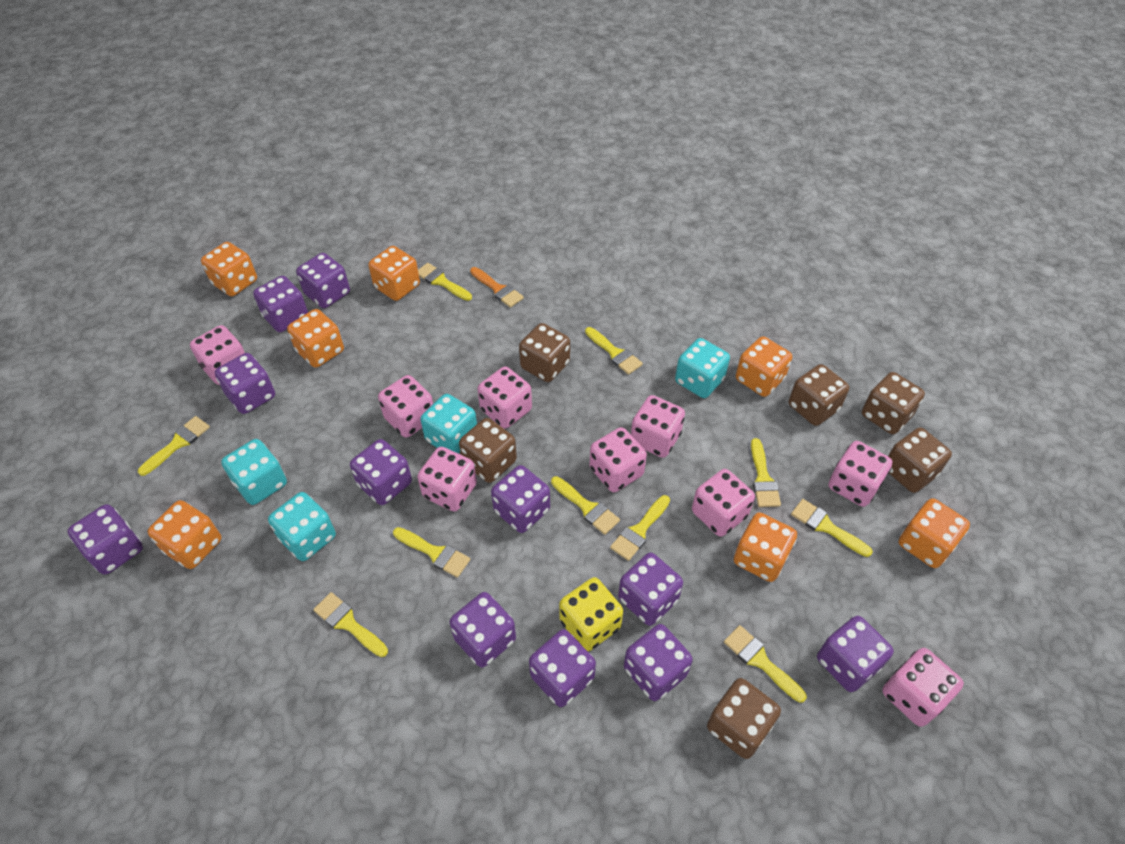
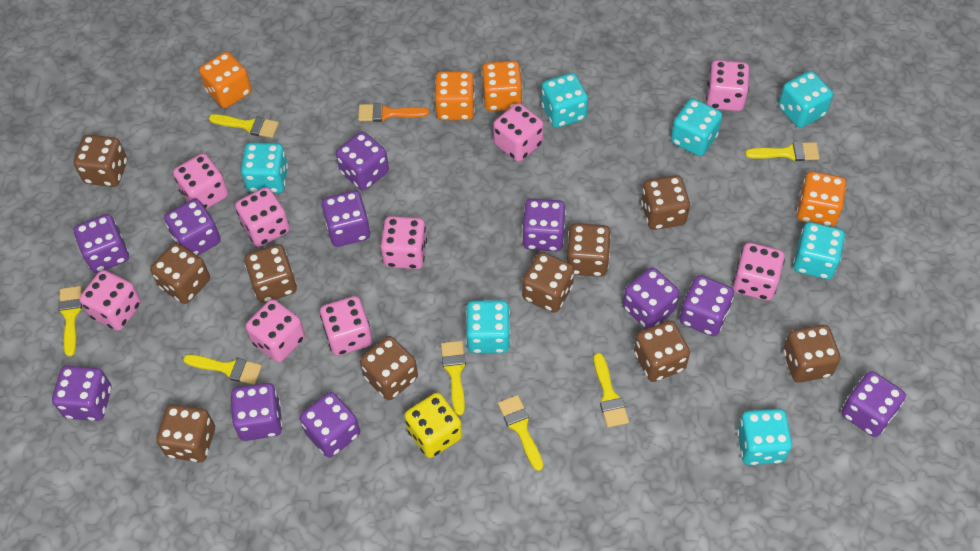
brown dice: [459,418,517,483] [519,323,570,382] [707,678,781,759] [789,364,849,426] [862,372,925,434] [888,428,952,493] = 6 -> [74,135,127,187] [150,243,210,304] [156,404,215,462] [244,244,297,303] [360,336,418,400] [522,252,574,313] [566,223,611,277] [634,321,690,382] [641,175,690,230] [783,325,841,383] = 10
orange dice: [148,500,221,569] [201,242,257,296] [287,309,344,368] [368,246,420,301] [734,512,797,582] [736,336,792,397] [899,498,970,568] = 7 -> [199,52,252,108] [435,71,475,120] [481,61,523,111] [797,171,847,227] = 4
turquoise dice: [221,439,287,505] [268,492,336,561] [420,394,477,454] [675,338,730,398] = 4 -> [241,143,288,193] [466,300,511,353] [541,73,588,128] [671,98,722,156] [737,409,792,465] [778,71,833,128] [793,222,845,279] = 7
yellow brush: [138,416,210,476] [313,592,388,657] [393,527,471,578] [418,263,472,301] [551,476,620,535] [585,327,643,375] [610,495,670,561] [724,625,807,703] [751,438,781,507] [791,499,873,557] = 10 -> [58,286,82,357] [183,355,262,385] [209,114,279,138] [441,341,466,415] [498,395,543,471] [594,353,629,428] [745,142,820,161] = 7

